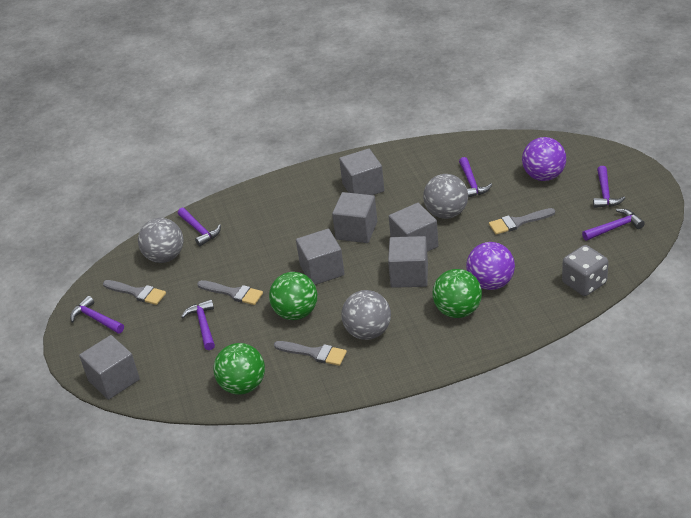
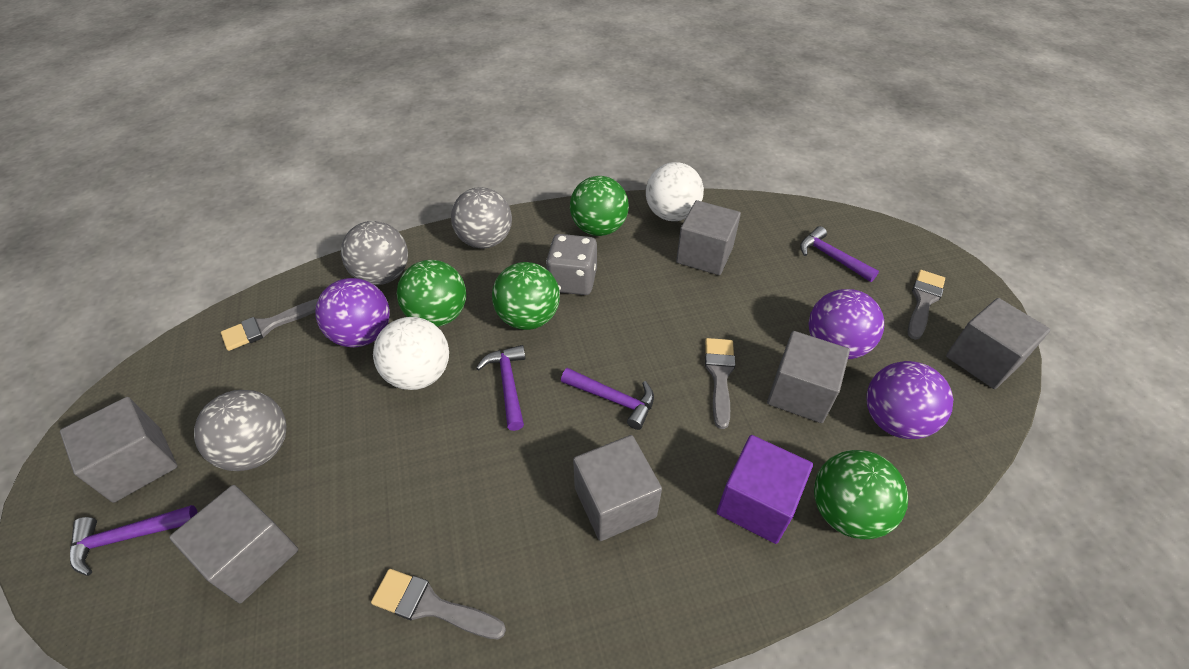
green ball: [213,343,265,395] [269,272,317,320] [432,269,482,318] = 3 -> [397,260,466,327] [492,262,560,330] [570,176,629,236] [814,450,908,539] = 4
purple ball: [466,242,515,290] [522,137,566,181] = 2 -> [316,278,390,347] [808,289,884,359] [866,361,953,439] = 3
purple cube: none = 0 -> [717,435,813,544] = 1
purple hammer: [70,296,124,334] [178,208,221,246] [181,299,215,350] [459,157,492,197] [582,209,645,241] [593,166,625,208] = 6 -> [70,505,198,576] [476,345,526,431] [561,368,654,430] [800,226,879,282] = 4
white ball: none = 0 -> [373,317,449,390] [646,162,704,221] = 2

